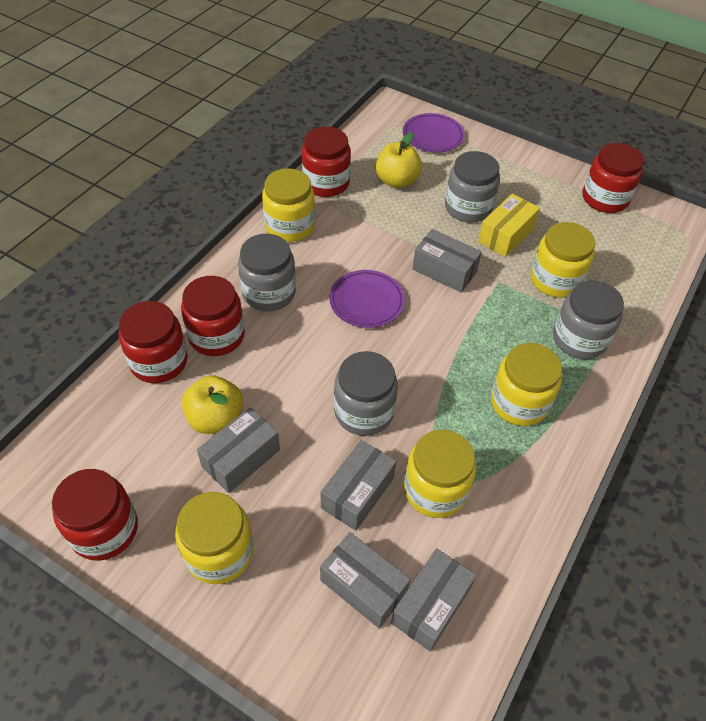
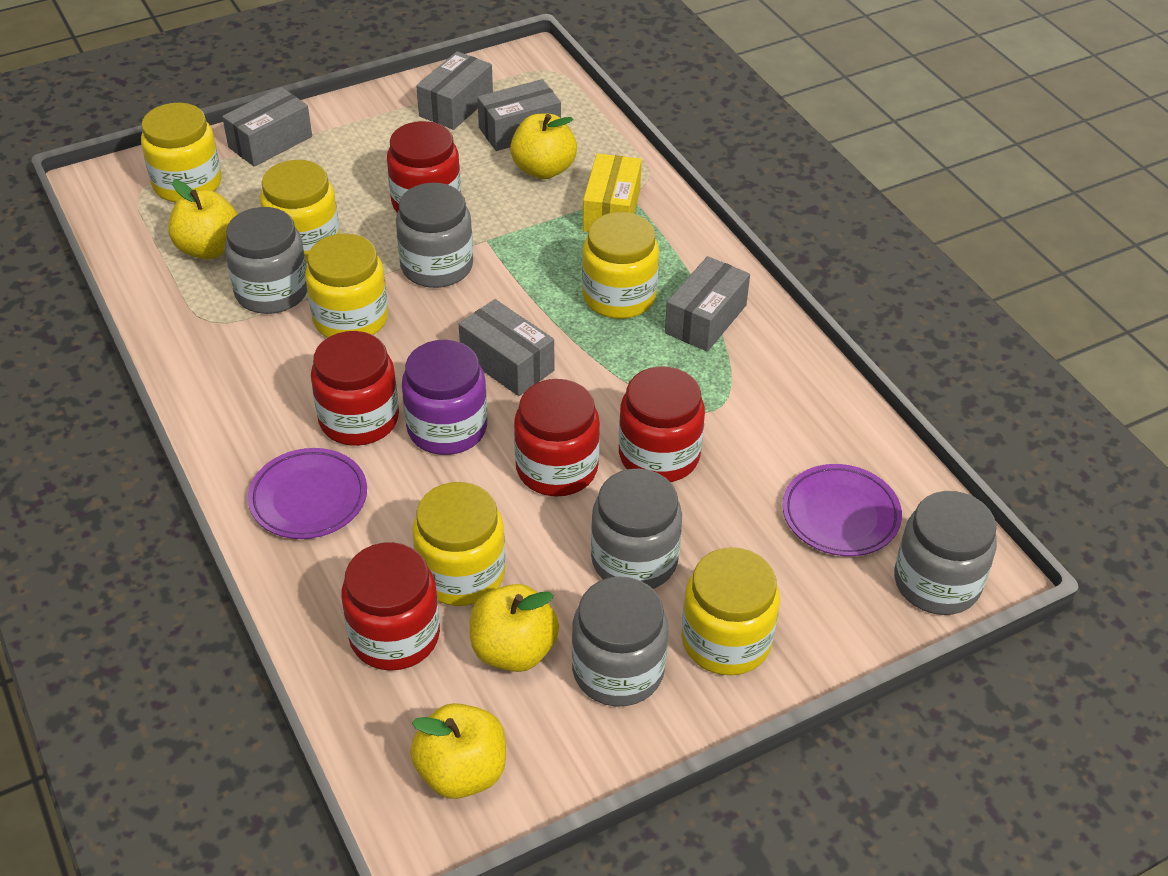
grey jar: [238,234,296,311] [334,351,398,436] [445,151,500,223] [553,280,624,359] = 4 -> [225,207,307,314] [396,183,473,288] [572,576,668,706] [591,469,682,589] [894,491,997,615] = 5
purple jar: none = 0 -> [402,340,487,455] = 1
yellow apple: [182,375,243,434] [376,132,422,188] = 2 -> [168,180,238,259] [410,703,506,799] [470,584,559,672] [510,113,577,179] = 4
yellow jar: [175,492,253,584] [262,168,315,242] [404,430,476,518] [491,343,562,426] [531,222,595,298] = 5 -> [141,103,222,202] [260,160,340,263] [305,233,388,338] [413,482,505,606] [582,212,659,319] [682,547,780,675] = 6

